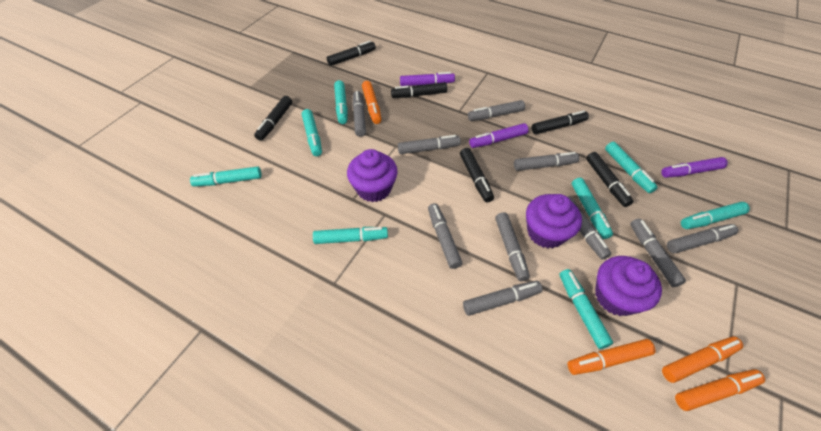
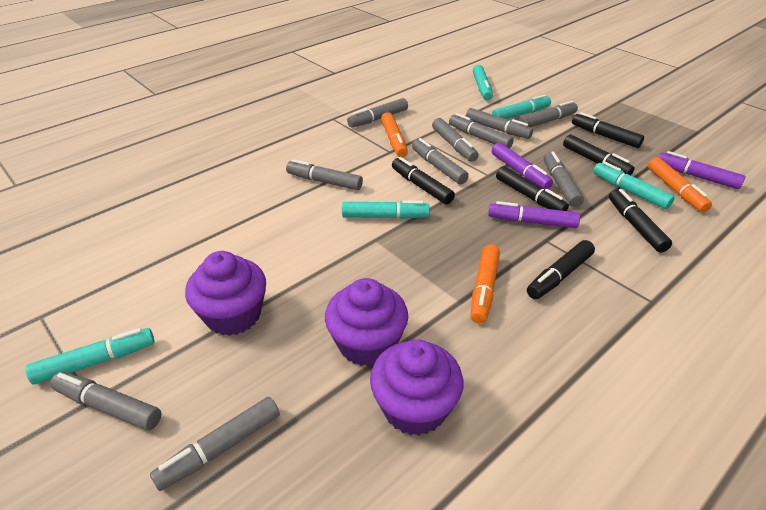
orange marker: [362,81,382,124] [568,339,656,375] [662,336,743,383] [675,369,765,411] = 4 -> [381,112,408,157] [470,244,500,324] [648,157,712,212] = 3
turquoise marker: [190,166,262,187] [302,109,322,156] [313,227,388,244] [334,80,348,124] [559,269,613,349] [572,178,613,239] [605,141,658,193] [681,202,750,229] = 8 -> [26,328,155,385] [342,201,430,219] [473,65,493,100] [492,94,551,119] [593,161,675,209] = 5

